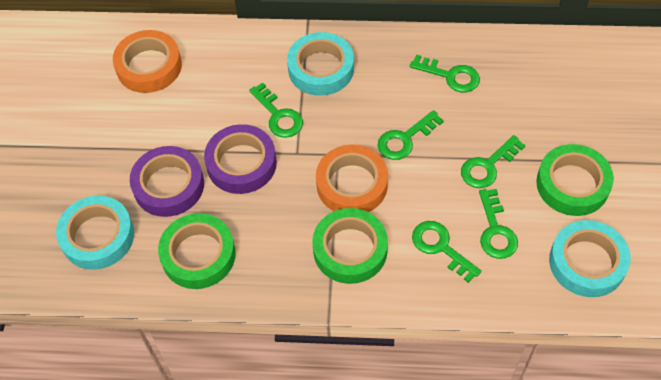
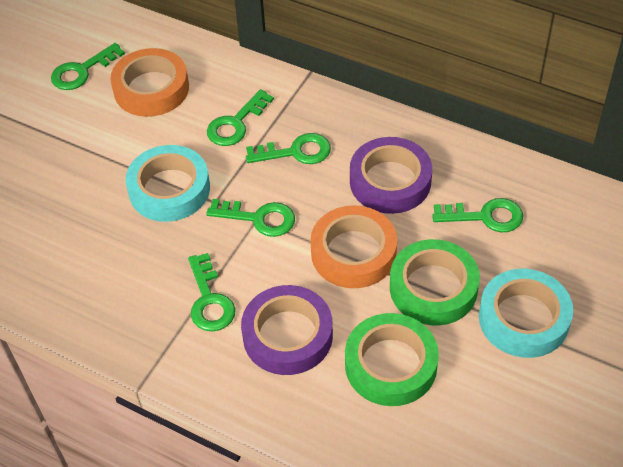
green tape: [158,213,236,289] [313,208,388,284] [536,144,614,216] = 3 -> [345,313,439,406] [390,239,480,326] = 2
turquoise tape: [56,195,134,270] [287,32,354,96] [549,220,631,297] = 3 -> [126,145,210,222] [479,269,573,358] = 2

